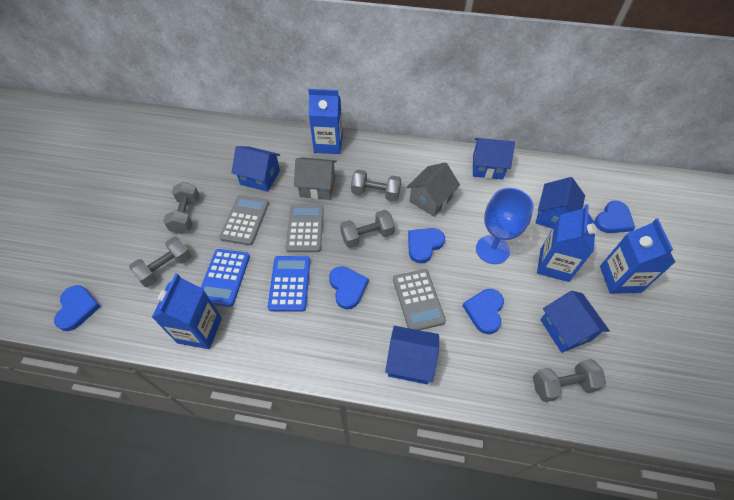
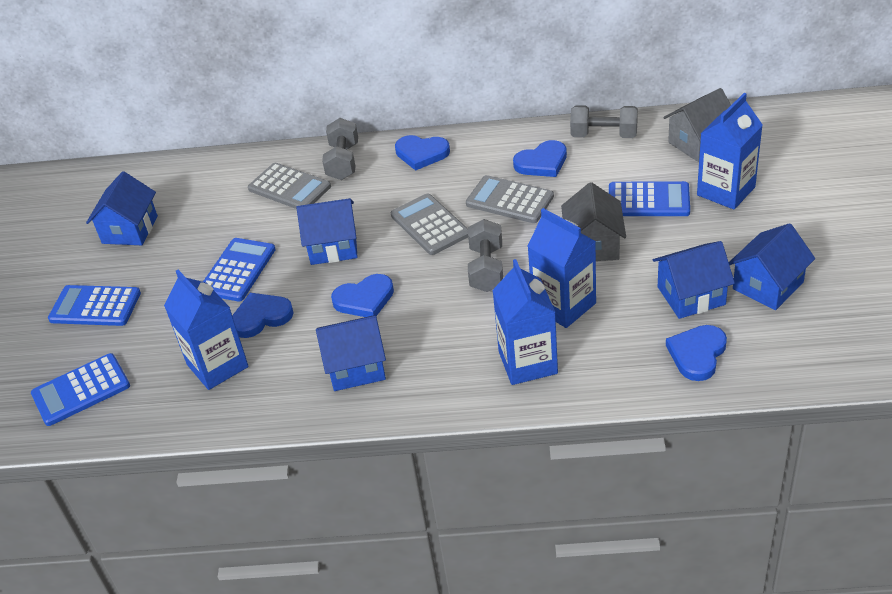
blue calculator: [201,249,250,307] [268,256,310,312] = 2 -> [31,353,130,426] [48,285,141,326] [203,238,276,302] [609,181,690,216] = 4
blue goblet: [476,188,534,264] = 1 -> none = 0
grey dumbbell: [129,237,191,287] [163,182,200,234] [340,210,395,248] [351,170,401,201] [533,359,606,402] = 5 -> [322,118,358,180] [468,219,503,292] [570,106,638,138] = 3

